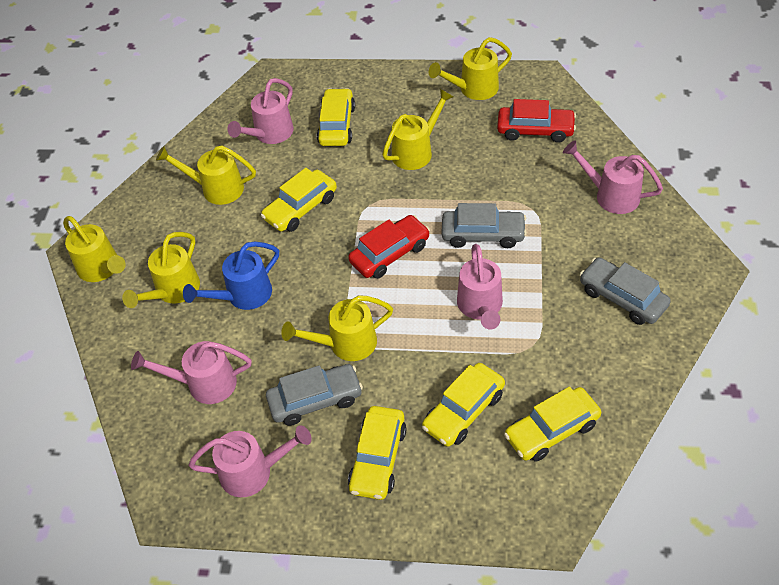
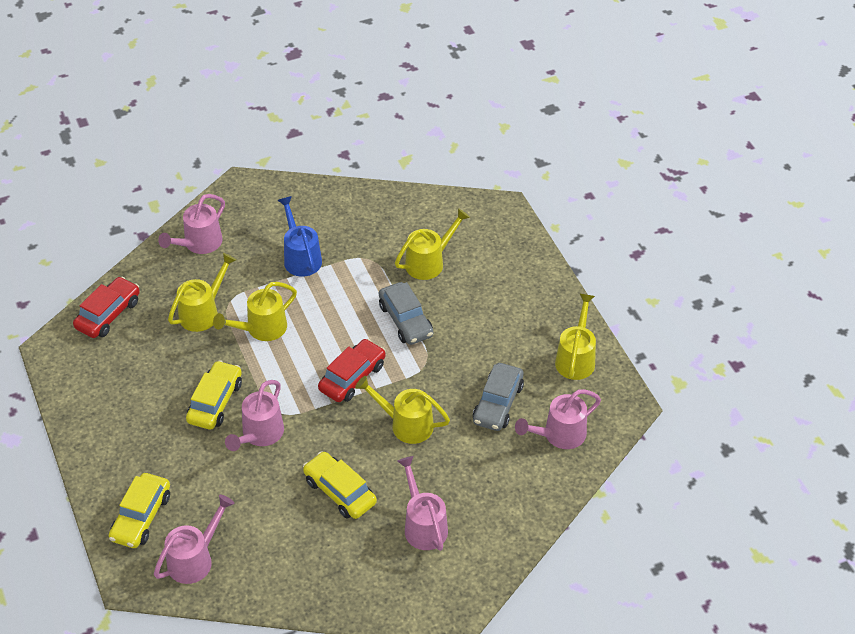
grey car: [266,364,363,426] [441,203,527,248] [580,257,671,325] = 3 -> [379,282,433,345] [473,363,524,431] = 2
yellow car: [261,168,337,232] [317,88,355,146] [348,406,407,500] [422,363,505,447] [504,387,601,462] = 5 -> [109,473,170,548] [186,360,242,430] [303,451,377,519] = 3
yellow watering can: [63,216,126,282] [122,232,200,308] [156,146,256,205] [281,295,393,361] [382,89,454,170] [429,37,512,100] = 6 -> [168,253,236,332] [213,282,297,341] [355,376,450,444] [395,208,470,280] [555,293,596,380] = 5

